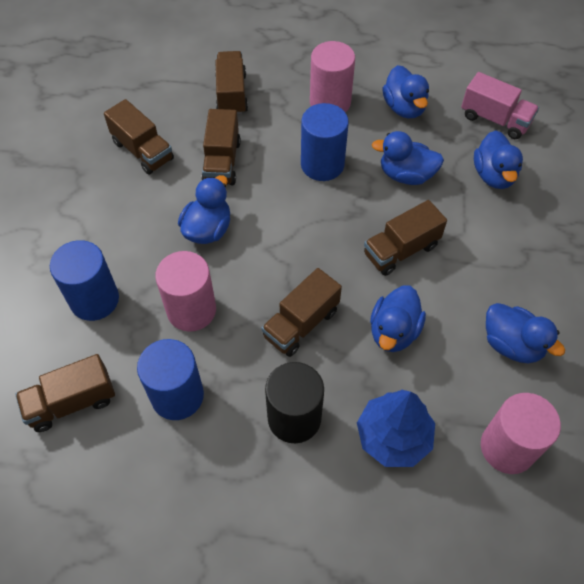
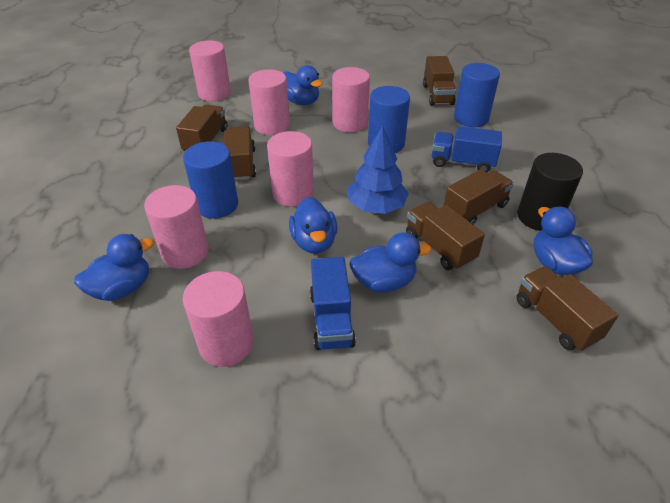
blue duck: [178,175,230,244] [370,285,426,352] [372,131,444,185] [382,65,429,119] [474,130,523,189] [486,303,565,363] = 6 -> [74,234,154,301] [283,65,322,105] [289,197,337,254] [349,233,431,293] [534,207,593,275] = 5
blue truck: none = 0 -> [310,257,356,350] [432,126,502,172] = 2
pink cylinder: [155,251,216,332] [310,41,355,112] [481,393,561,474] = 3 -> [144,185,209,269] [183,271,254,367] [189,41,231,101] [248,69,290,135] [267,131,314,207] [332,67,370,132] = 6
pink truck: [461,72,539,139] = 1 -> none = 0

